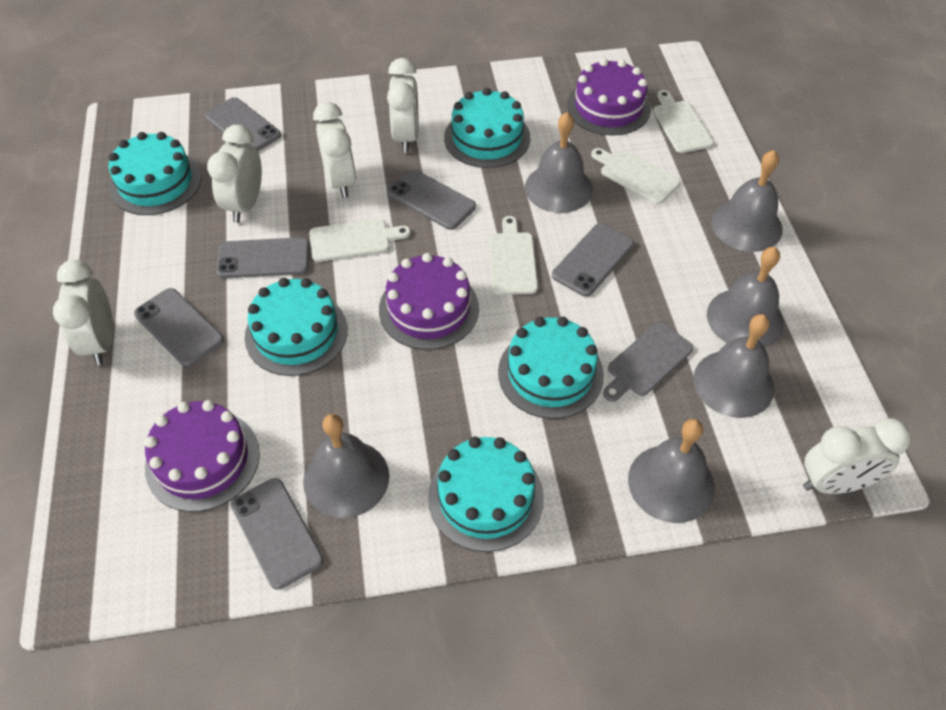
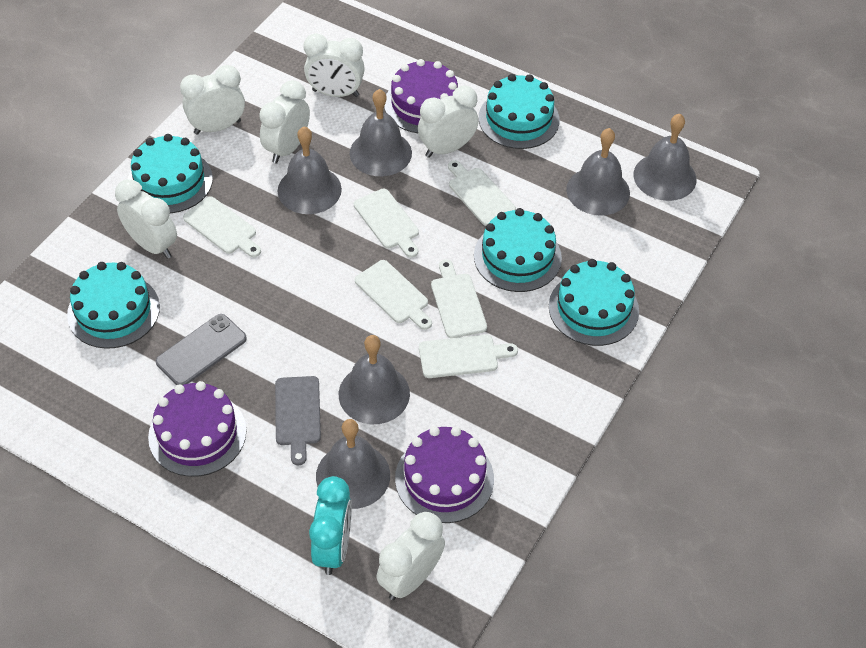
grey phone: [134,288,224,367] [205,97,281,151] [216,237,309,278] [231,478,324,590] [387,169,476,230] [552,223,634,297] = 6 -> [156,314,247,385] = 1
turquoise clock: none = 0 -> [309,476,352,575] = 1
white clock: [53,260,113,365] [207,125,262,223] [313,102,356,198] [387,58,419,153] [803,418,911,494] = 5 -> [115,179,177,259] [180,65,245,135] [259,80,310,163] [304,33,365,97] [376,512,445,600] [418,86,478,158] = 6
white cutting board: [309,219,411,262] [489,216,538,295] [591,148,680,204] [653,90,714,153] = 4 -> [183,196,261,257] [354,189,419,258] [355,260,432,330] [419,334,518,378] [431,259,487,338] [448,160,516,226] = 6

